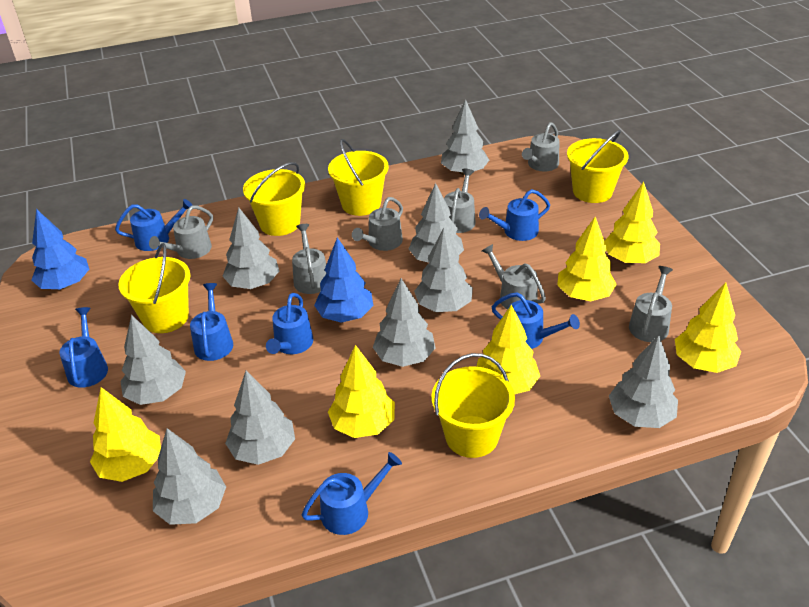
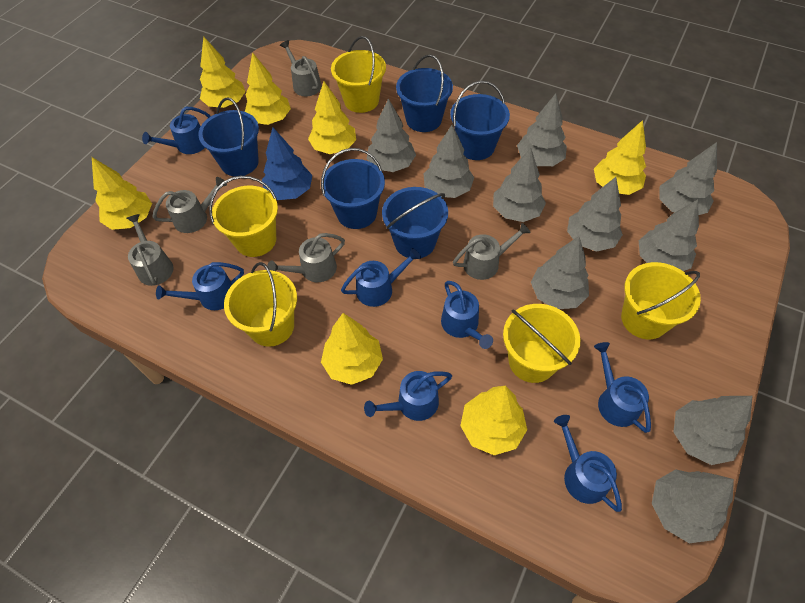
blue bucket: none = 0 -> [198,97,259,177] [321,148,385,229] [382,187,448,258] [396,54,453,132] [450,81,510,160] = 5
blue tree: [32,209,89,289] [314,237,373,323] = 2 -> [262,128,312,200] = 1
grey tree: [120,315,186,405] [153,428,226,525] [222,207,279,289] [225,371,295,465] [373,278,436,367] [409,183,464,263] [414,228,473,312] [441,99,489,175] [609,335,678,428] = 9 -> [367,98,416,172] [423,125,474,198] [493,148,546,222] [517,93,567,166] [531,236,589,309] [567,177,623,252] [639,200,699,271] [652,469,734,543] [659,142,717,215] [674,396,752,465] = 10
grey watering can: [149,205,213,259] [292,224,327,294] [352,197,403,251] [444,169,476,233] [482,244,546,310] [522,122,559,171] [629,266,673,342] = 7 -> [126,214,174,286] [153,177,227,233] [267,233,345,282] [280,40,322,96] [453,223,531,280] = 5
yellow tree: [90,387,161,482] [328,345,395,438] [476,304,540,394] [557,217,617,301] [605,182,660,264] [675,282,741,373] = 6 -> [92,157,152,230] [200,36,246,108] [245,52,291,125] [308,82,356,154] [321,313,383,385] [460,386,527,455] [594,120,646,195] = 7

